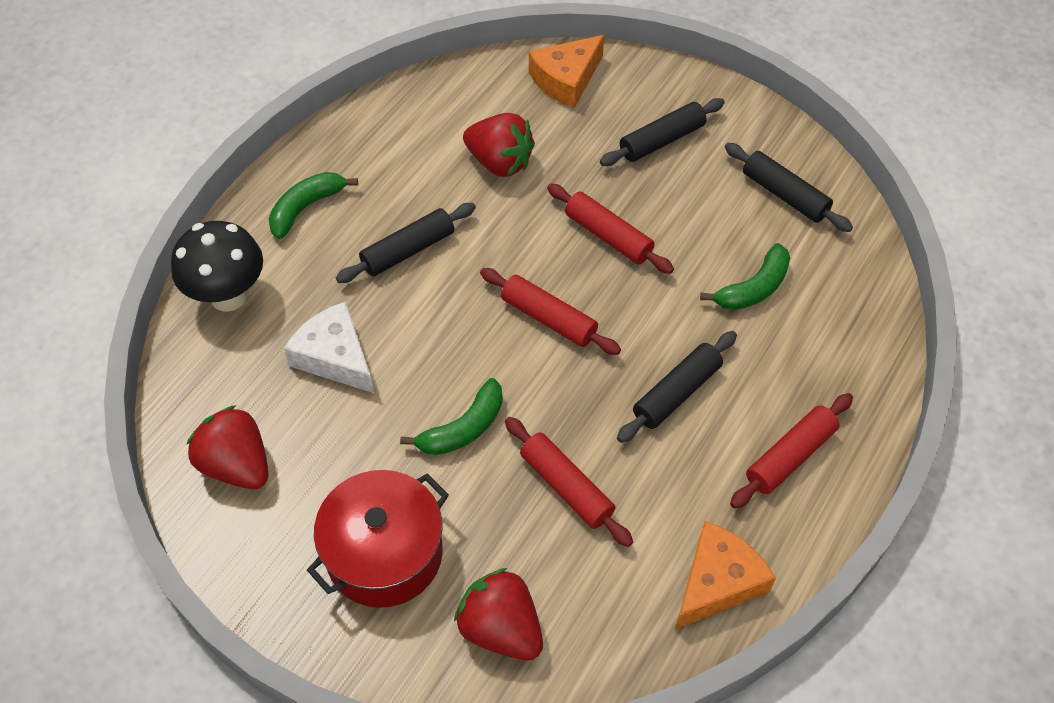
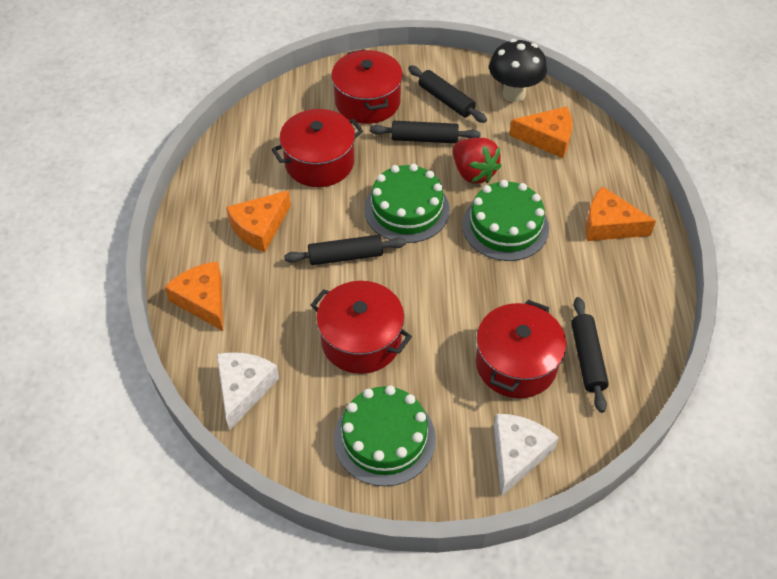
green banana: [269,172,358,239] [400,378,503,455] [700,243,790,310] = 3 -> none = 0
green cake: none = 0 -> [334,386,436,486] [364,164,450,243] [462,180,549,261] = 3
orange cheese: [529,35,604,108] [676,521,776,629] = 2 -> [165,261,223,331] [226,190,291,252] [509,107,572,158] [585,186,656,241] = 4
red pot: [307,470,449,608] = 1 -> [272,109,363,187] [311,281,412,374] [331,49,403,124] [476,300,566,398] = 4
red rolling pin: [480,268,621,355] [505,417,633,547] [547,184,674,274] [730,393,853,508] = 4 -> none = 0
red strawberry: [187,405,268,489] [454,568,543,660] [463,113,535,177] = 3 -> [453,138,502,184] = 1
white cheese: [284,301,374,393] = 1 -> [217,352,279,430] [493,414,559,497] = 2

